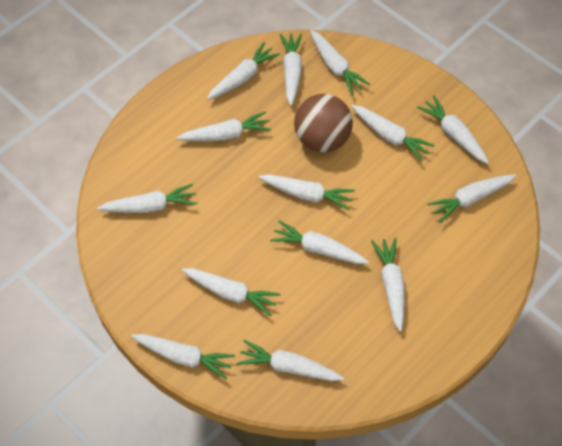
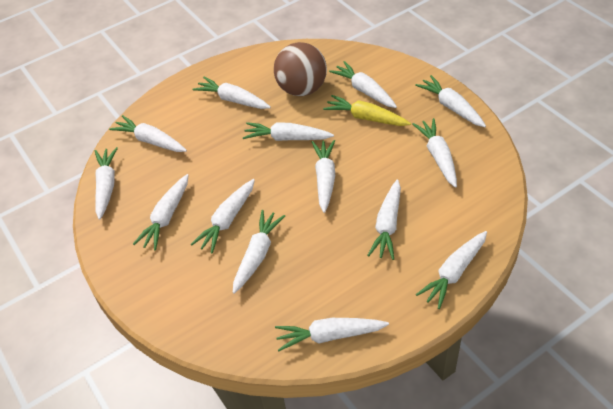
yellow carrot: none = 0 -> [323,95,411,126] = 1

